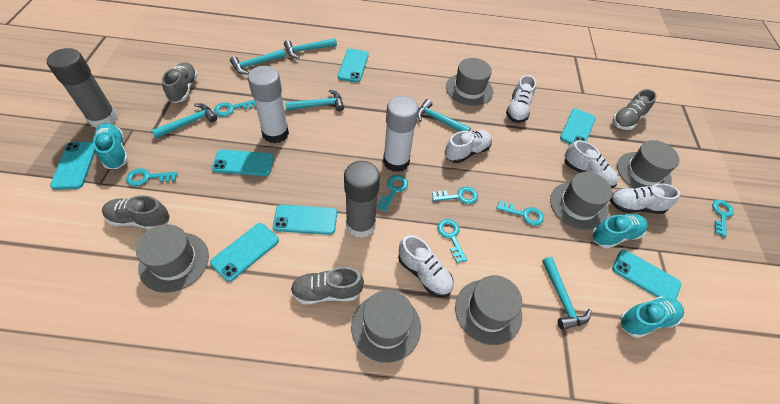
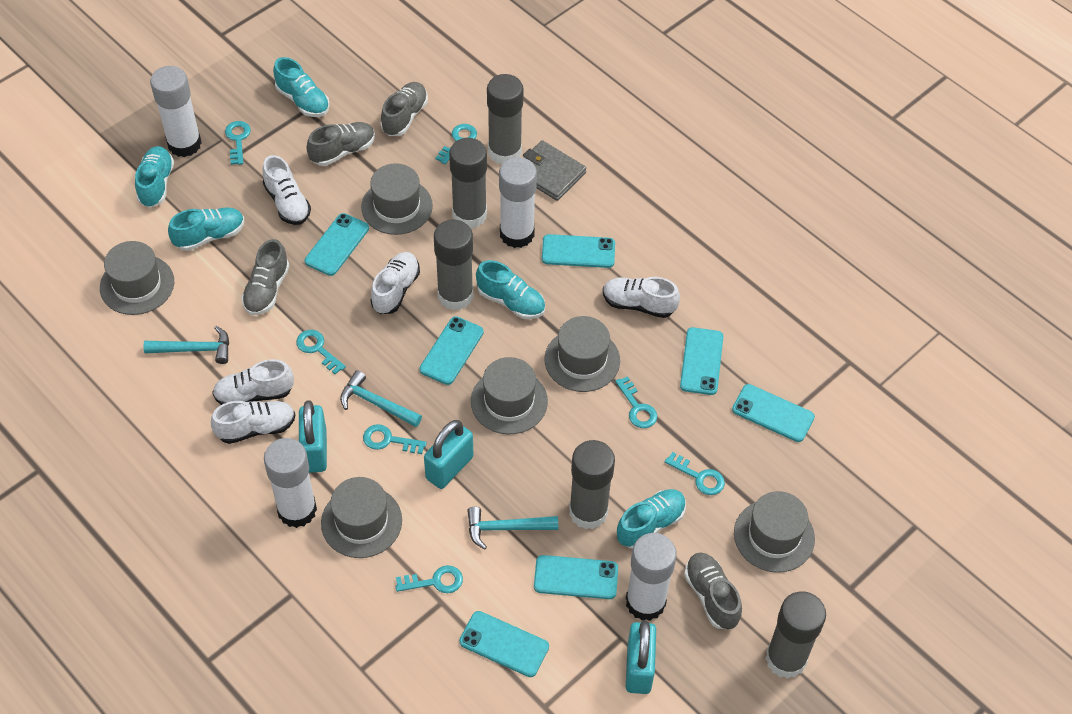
grey glue stick: [47,48,118,128] [344,161,380,238] = 2 -> [434,220,473,310] [449,138,487,229] [487,74,524,164] [569,440,615,529] [765,591,826,679] = 5
grey wallet: none = 0 -> [523,140,586,201] = 1
turquoise hammer: [151,103,217,139] [230,49,286,75] [284,38,337,59] [285,90,344,111] [417,99,471,132] [542,257,592,330] = 6 -> [143,326,229,364] [340,370,422,427] [467,507,558,550] = 3
turquoise padlock: none = 0 -> [299,400,327,473] [424,420,473,489] [626,620,656,694] = 3
turquoise shoe: [93,123,128,169] [592,214,648,249] [620,296,684,338] = 3 -> [135,146,174,208] [168,207,244,251] [273,57,330,117] [476,260,545,319] [617,489,686,549] = 5
white glue stick: [248,66,289,144] [383,96,419,172] = 2 -> [150,66,202,157] [264,438,317,528] [499,157,537,248] [626,533,677,621] = 4

